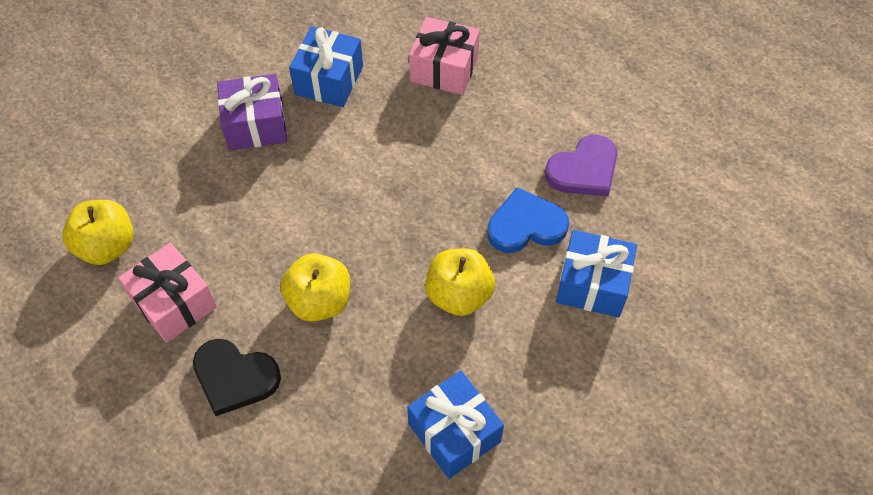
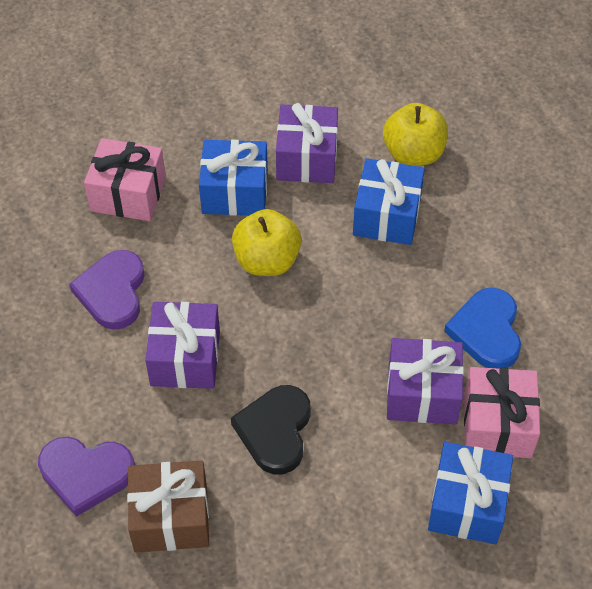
brown gift: none = 0 -> [127,460,209,553] = 1
purple gift: [217,74,287,150] = 1 -> [145,302,220,389] [276,103,338,183] [387,338,464,424] = 3
purple heart: [545,135,617,197] = 1 -> [38,437,135,517] [69,250,145,330] = 2
yellow apple: [62,200,134,265] [280,253,350,322] [425,248,495,316] = 3 -> [232,209,302,276] [383,103,448,166] = 2

